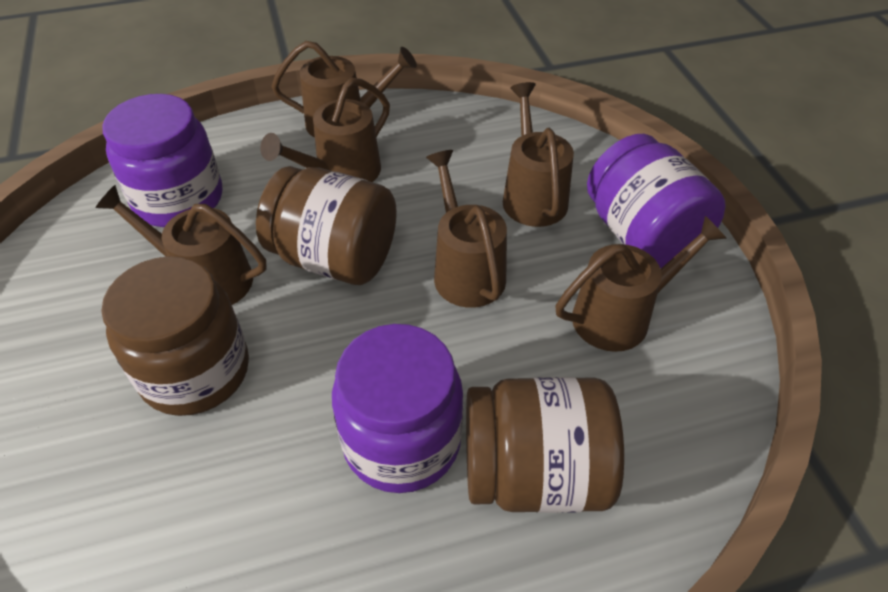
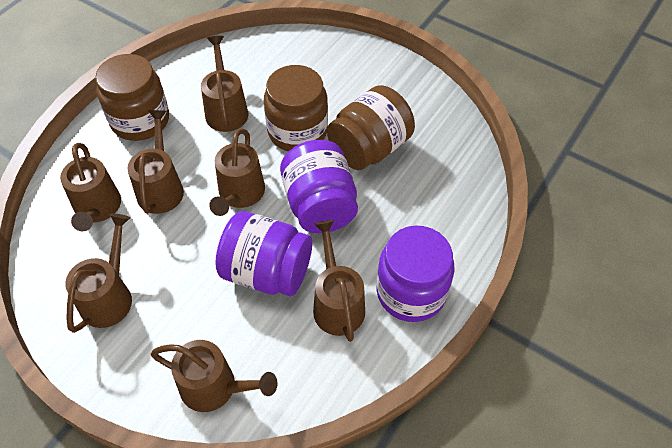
brown watering can: [95,185,266,305] [260,78,390,182] [272,41,417,138] [426,150,507,308] [503,82,574,227] [556,216,727,352] = 6 -> [60,143,121,231] [65,214,132,333] [128,110,184,214] [151,340,278,412] [201,36,248,132] [209,129,265,216] [313,220,365,342] = 7

